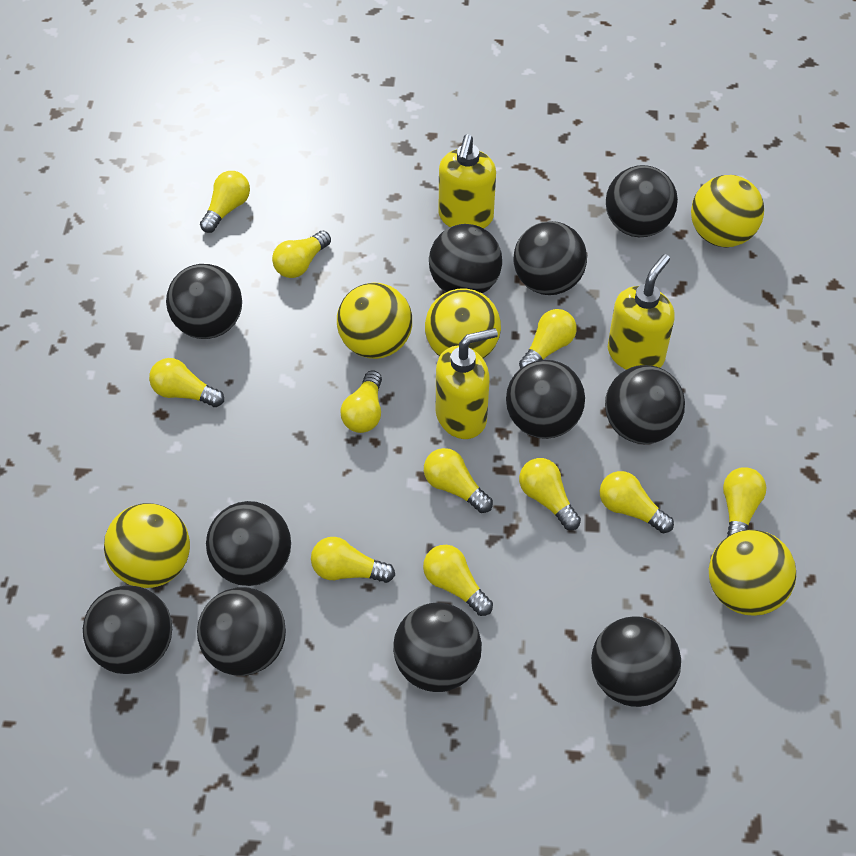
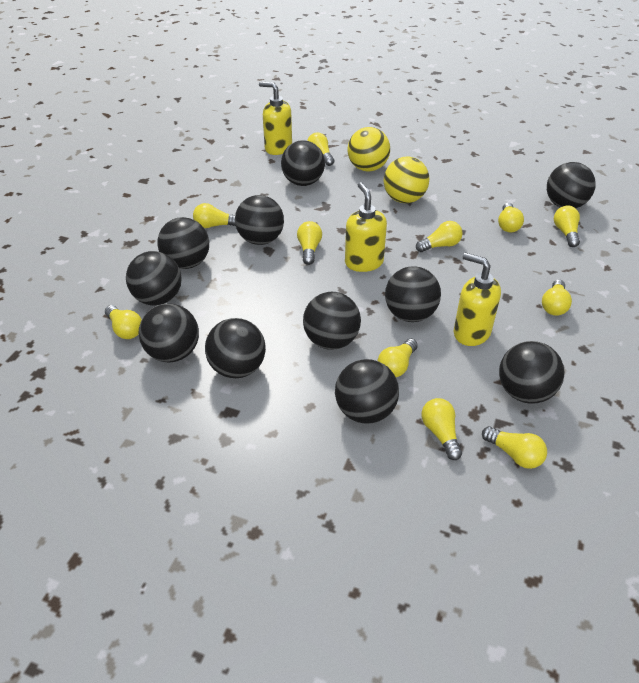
yellow ball: [104,503,190,588] [337,283,412,359] [425,289,501,359] [691,175,764,247] [709,530,796,616] = 5 -> [347,127,390,171] [384,156,430,203] = 2

